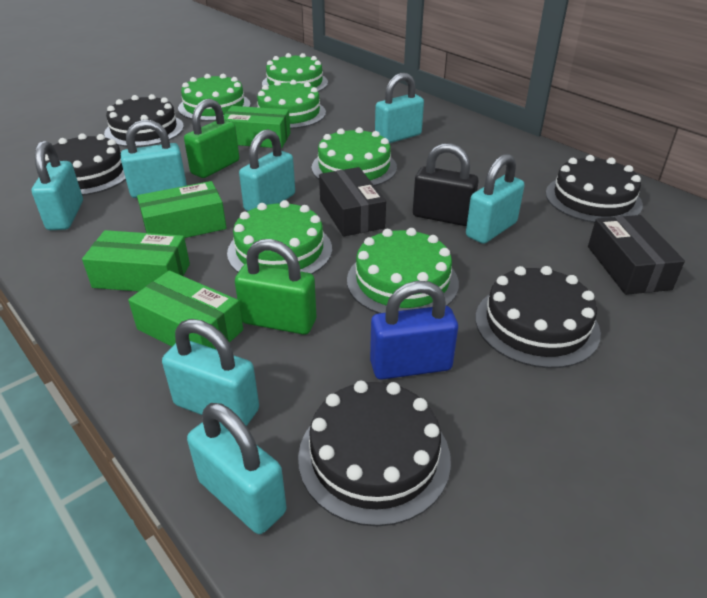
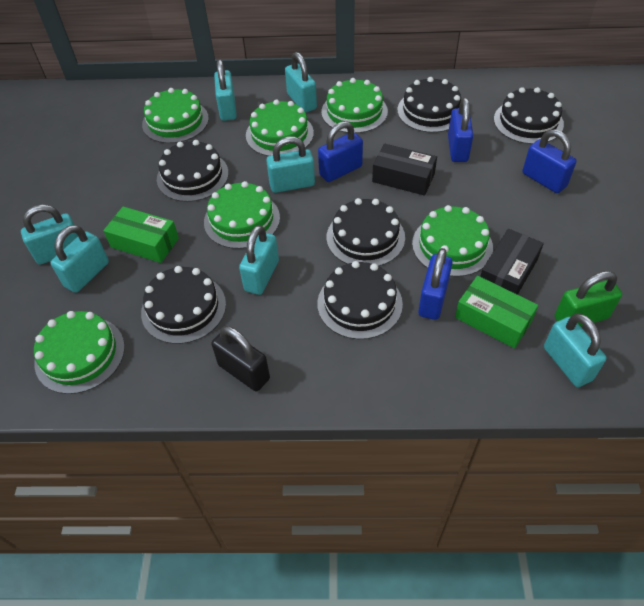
black cake: [45,134,126,196] [104,94,184,147] [298,381,451,526] [476,266,601,368] [546,155,643,223] = 5 -> [141,266,226,344] [157,140,229,202] [317,261,403,339] [327,198,405,266] [397,77,461,133] [494,87,564,144] = 6
blue padlock: [370,281,458,380] = 1 -> [318,121,363,182] [418,248,453,320] [448,98,473,162] [523,129,576,193] = 4
green box: [82,230,190,292] [128,270,243,350] [137,181,227,238] [224,106,291,148] = 4 -> [103,206,179,263] [455,276,538,348] = 2
green padlock: [184,99,239,178] [235,239,316,335] = 2 -> [554,271,622,326] = 1

